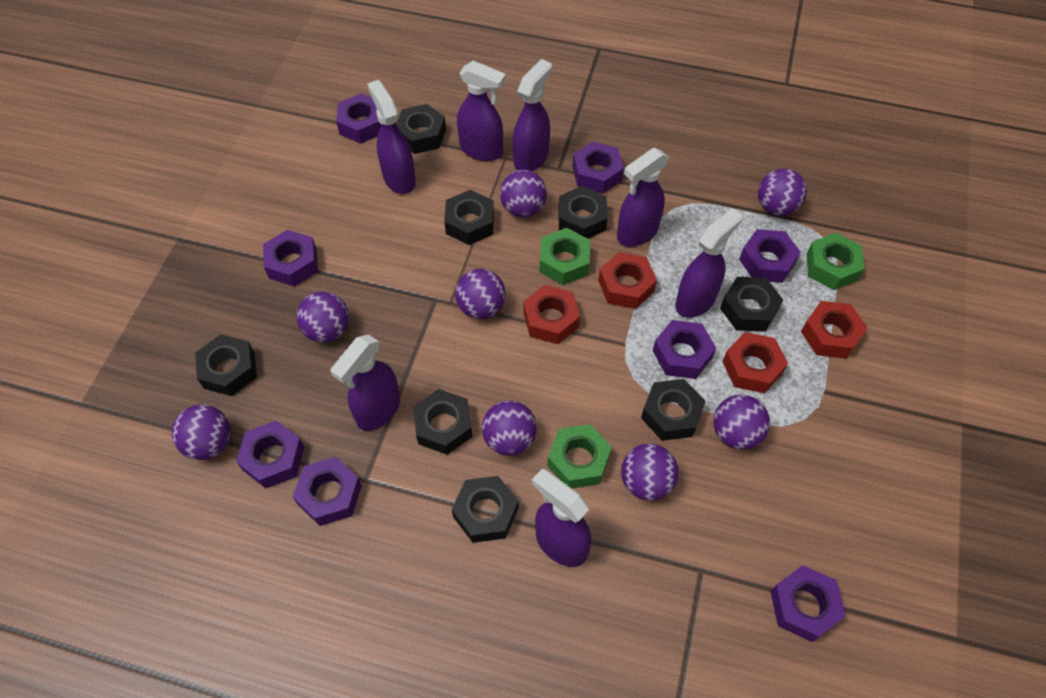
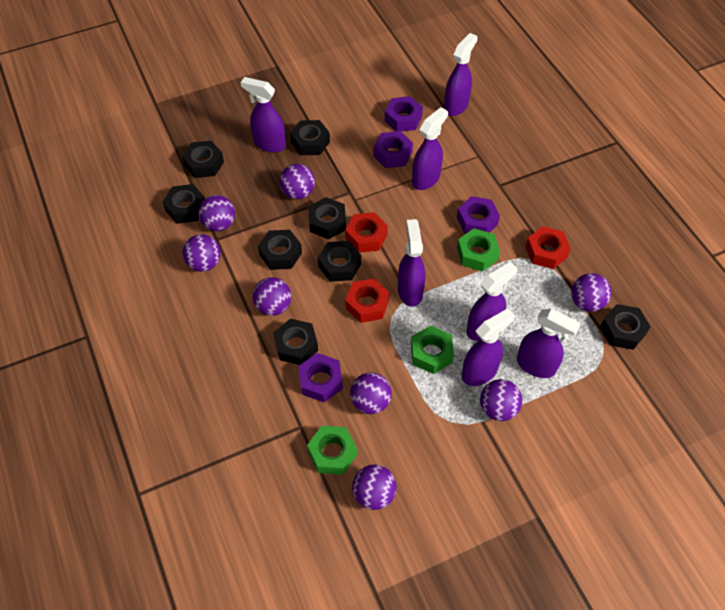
purple nut: [236,420,304,489] [263,230,318,287] [293,457,362,526] [336,93,382,144] [572,141,624,194] [653,320,716,379] [739,229,801,283] [770,565,846,642] = 8 -> [298,353,343,402] [373,131,413,168] [385,96,423,132] [457,196,500,234] = 4
red nut: [523,285,580,344] [598,252,657,309] [722,332,788,393] [801,301,868,359] = 4 -> [345,212,388,253] [345,279,389,323] [526,226,571,269] = 3

